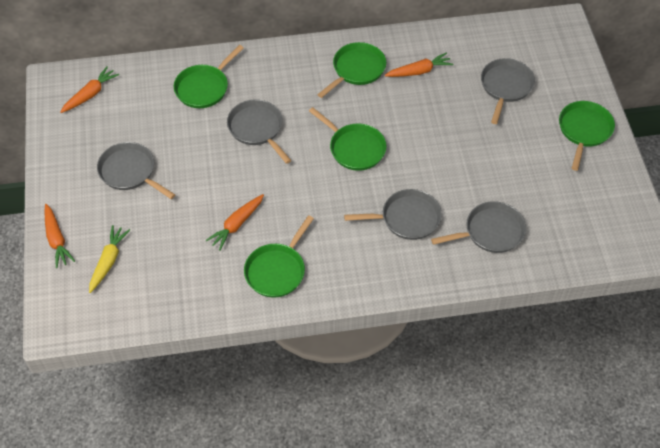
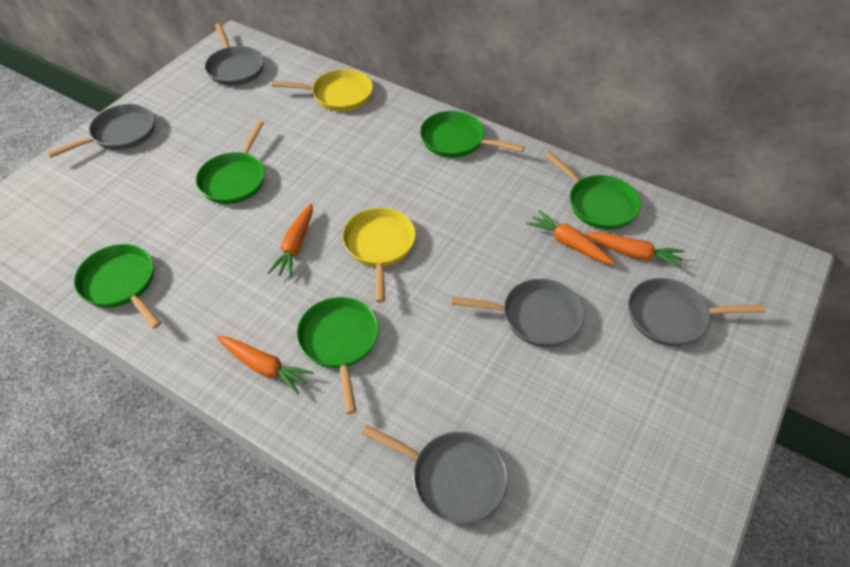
yellow carrot: [89,225,130,293] = 1 -> none = 0
yellow pan: none = 0 -> [272,69,373,111] [342,208,416,303] = 2

